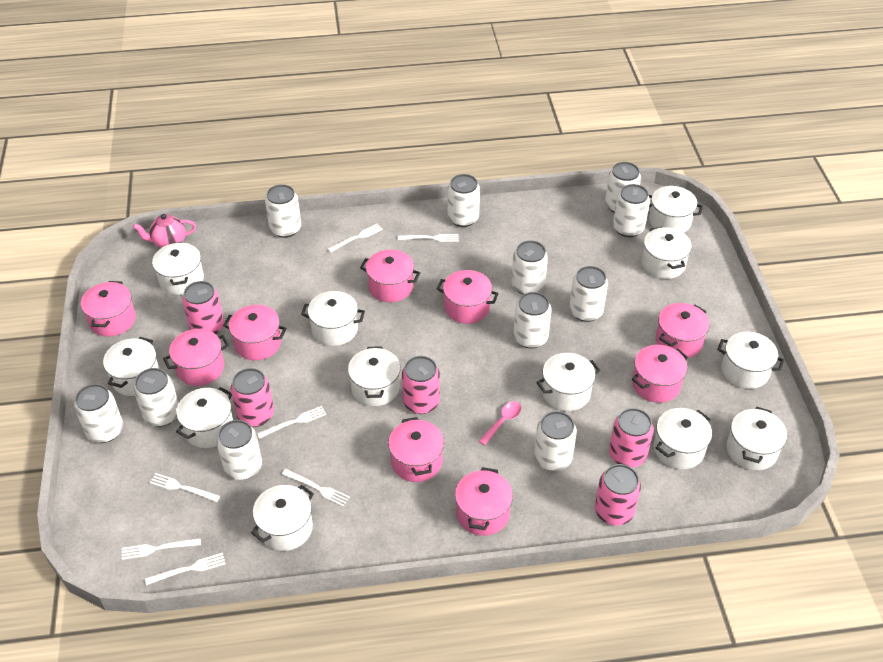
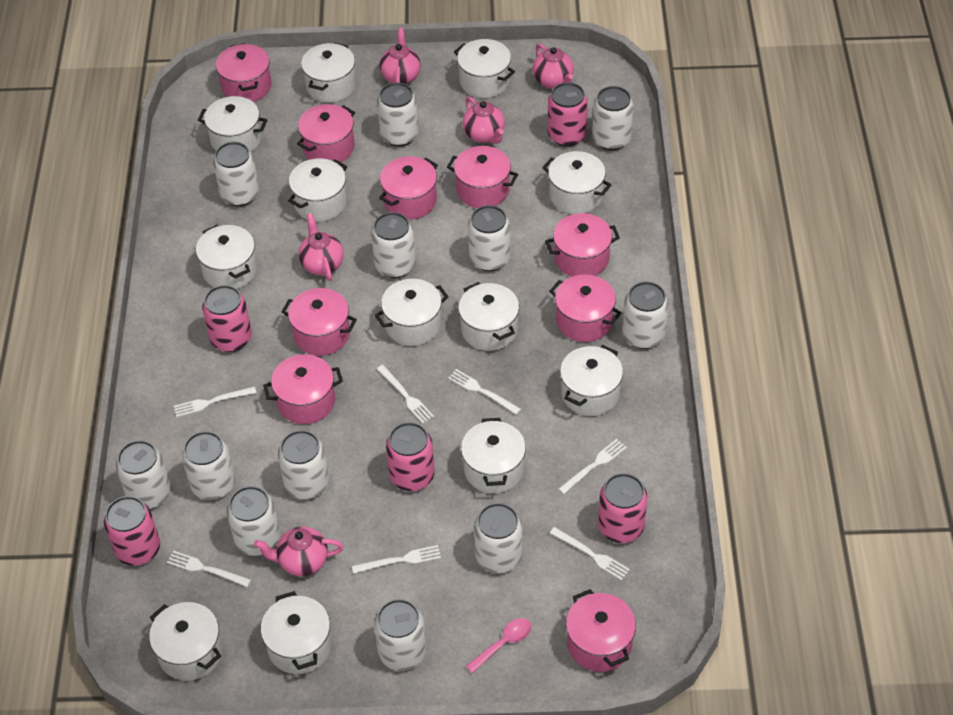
pink teapot: [133,214,196,248] = 1 -> [254,526,344,576] [298,213,344,281] [380,28,421,84] [462,96,505,144] [532,43,574,89] = 5
white can: [74,384,123,443] [134,368,179,427] [216,420,262,480] [265,184,301,238] [447,174,480,227] [512,240,548,294] [513,292,552,349] [534,411,577,471] [569,266,608,322] [605,162,641,213] [613,184,650,237] = 11 -> [116,440,171,509] [182,431,235,500] [213,142,259,206] [227,486,280,556] [278,430,329,499] [371,212,416,278] [374,599,427,671] [377,83,419,146] [468,205,510,271] [474,503,522,573] [592,86,634,150] [622,282,668,349] = 12

